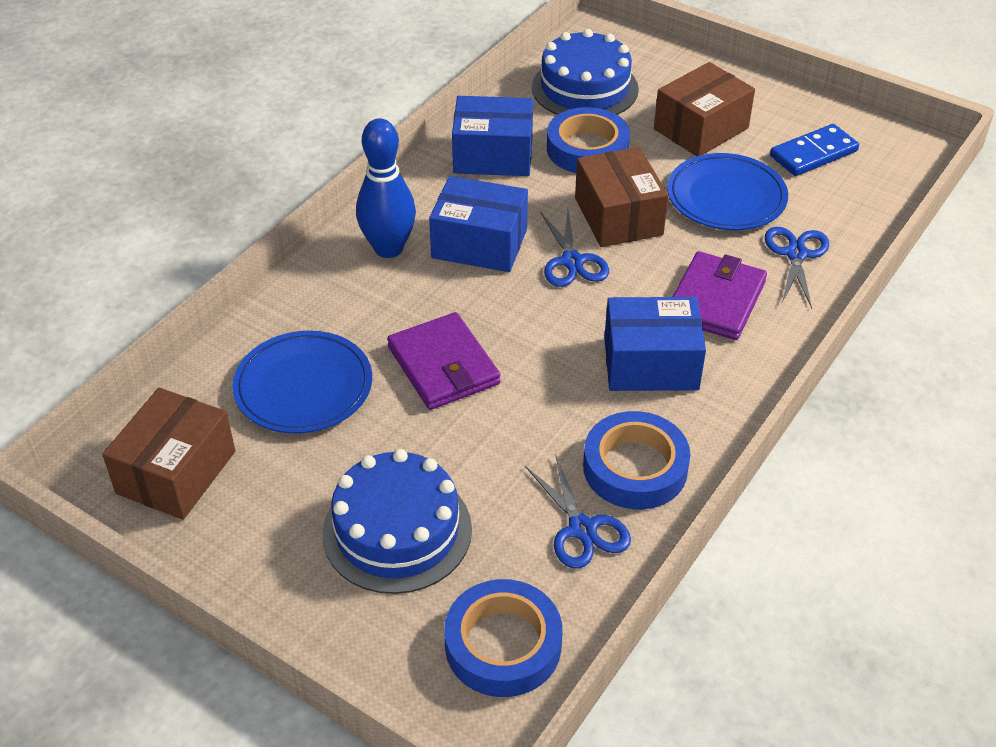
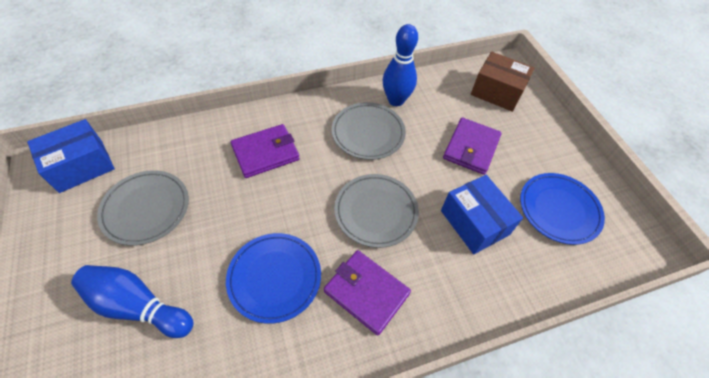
blue bowling pin: [356,118,416,258] = 1 -> [71,265,194,338] [383,24,418,106] = 2
blue box: [429,176,528,272] [452,96,533,176] [604,297,706,391] = 3 -> [27,119,115,193] [441,175,523,254] = 2
blue cake: [322,449,472,594] [532,29,639,115] = 2 -> none = 0
blue domino: [770,124,859,176] = 1 -> none = 0
blue scissors: [525,454,631,569] [541,210,609,287] [765,227,829,308] = 3 -> none = 0
blue tape: [444,579,562,697] [547,107,630,173] [583,411,690,509] = 3 -> none = 0
brown box: [102,387,235,520] [575,147,668,247] [654,62,755,156] = 3 -> [471,52,535,112] = 1
grey plate: none = 0 -> [97,170,189,246] [332,102,406,160] [334,174,419,248] = 3
purple wallet: [387,312,500,410] [673,251,767,340] = 2 -> [231,124,300,178] [324,250,411,336] [443,117,502,175] = 3

